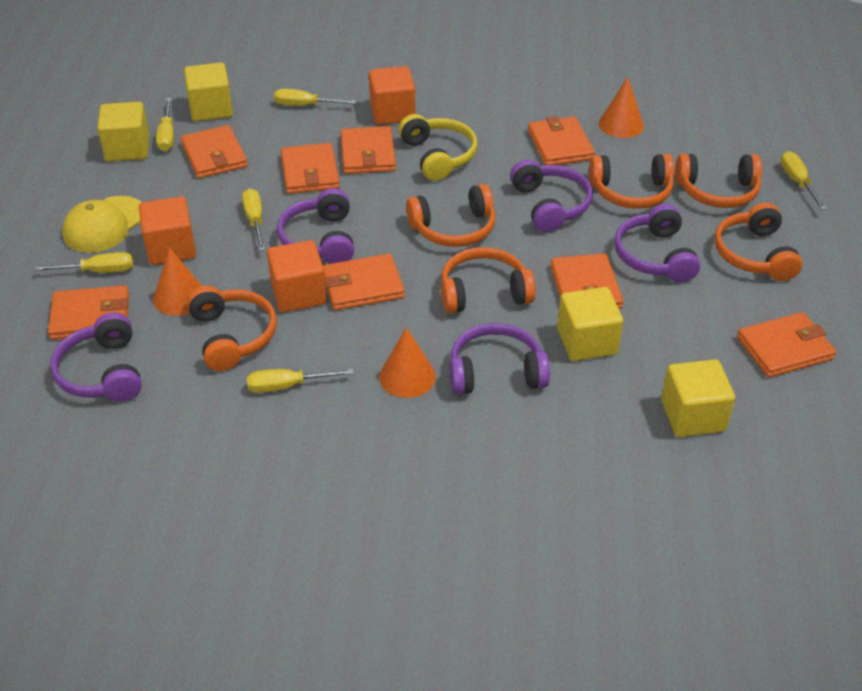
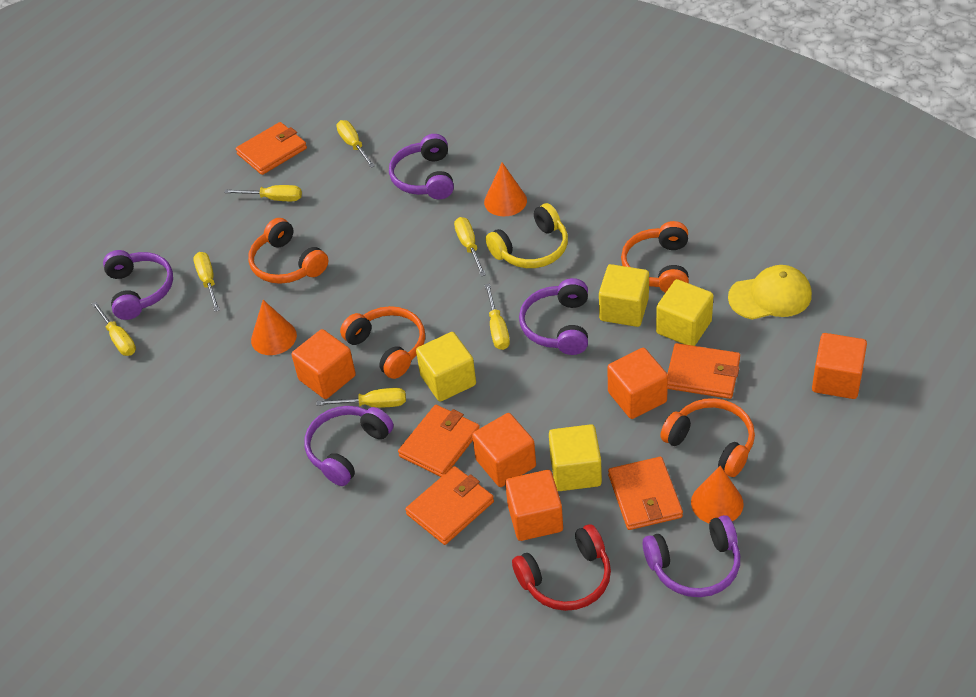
orange cube: [139,196,196,265] [267,240,327,312] [369,66,415,125] = 3 -> [291,329,356,399] [472,413,536,487] [505,470,563,541] [607,348,668,419] [812,333,867,399] = 5
orange headphones: [187,286,277,371] [406,184,496,247] [441,247,536,313] [589,154,674,209] [675,154,762,208] [714,202,802,281] = 6 -> [248,218,328,284] [340,306,425,379] [621,221,689,293] [660,398,755,477] = 4
orange wallet: [48,285,129,340] [181,125,248,178] [281,143,340,194] [323,254,405,310] [341,126,396,174] [528,116,595,165] [550,253,624,309] [737,312,836,377] = 8 -> [236,122,307,175] [398,405,480,477] [405,466,494,545] [608,457,683,530] [667,343,740,399] = 5
red headphones: none = 0 -> [512,524,611,611] = 1
yellow screwdriver: [34,252,133,273] [156,98,174,151] [242,189,265,251] [247,369,354,393] [274,89,356,106] [780,151,827,210] = 6 -> [92,302,136,356] [193,252,220,312] [224,185,302,201] [316,388,406,408] [336,120,375,168] [454,217,486,276] [485,284,510,350] = 7

